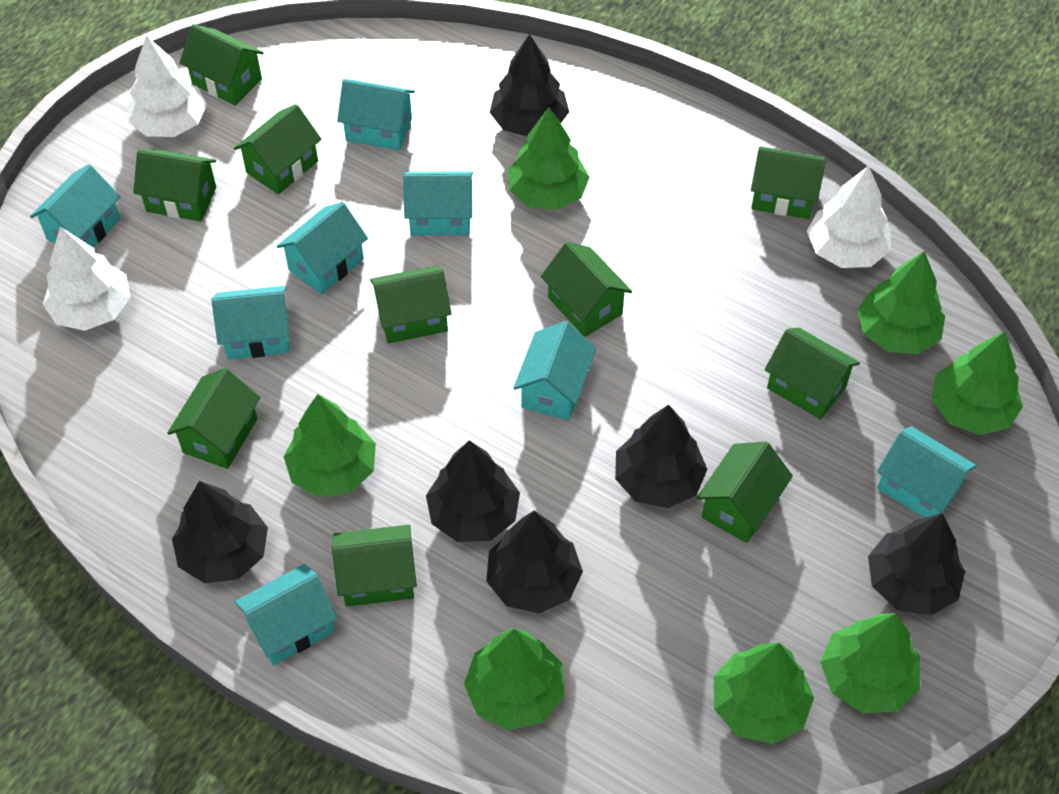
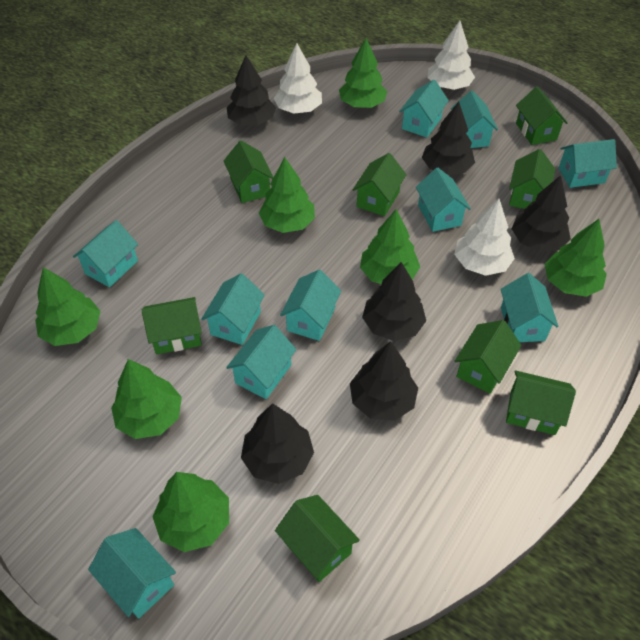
green house: [133,149,216,222] [167,368,260,469] [180,24,264,106] [234,104,322,195] [332,525,417,607] [370,265,452,344] [541,242,632,337] [697,441,793,543] [751,146,826,219] [765,327,860,420] = 10 -> [142,297,202,354] [224,140,274,203] [275,495,360,582] [353,153,407,216] [455,320,521,394] [506,370,576,435] [509,149,555,209] [516,86,568,145] = 8
turquoise house: [30,164,120,247] [211,286,290,359] [235,564,338,666] [276,202,368,295] [337,79,415,150] [403,171,473,236] [513,321,596,420] [877,426,976,518] = 8 -> [73,220,138,288] [88,528,176,619] [201,273,265,345] [226,325,297,399] [280,270,341,341] [399,80,449,138] [416,168,471,232] [451,91,498,148] [501,273,558,342] [559,139,617,188] = 10

